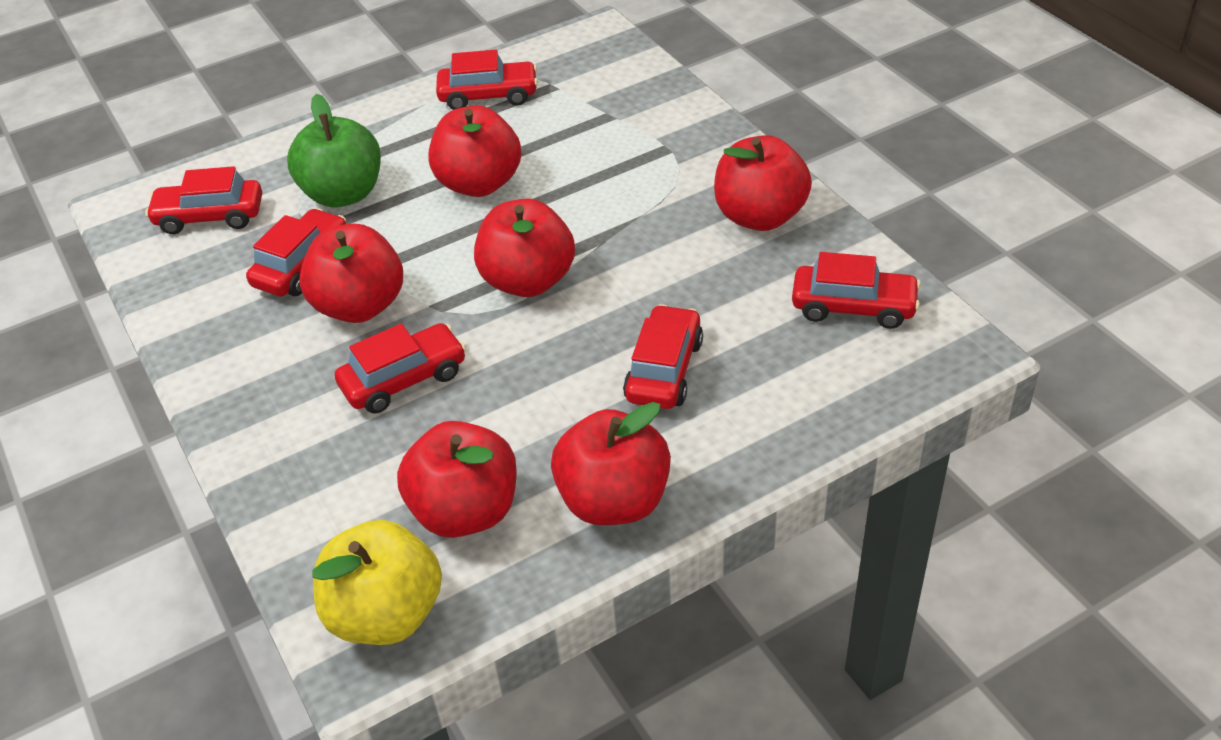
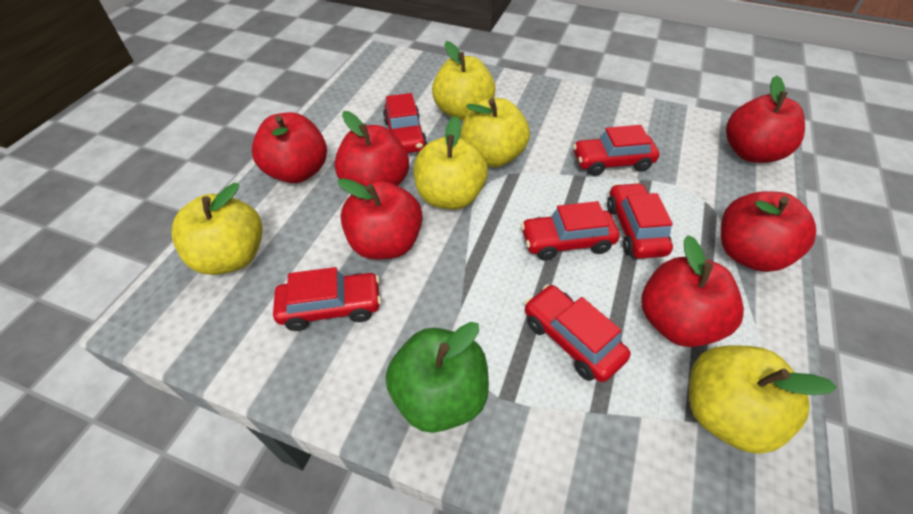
yellow apple: [312,520,442,645] = 1 -> [171,183,263,275] [414,116,488,209] [432,41,496,120] [460,98,530,167] [689,345,837,454] = 5

